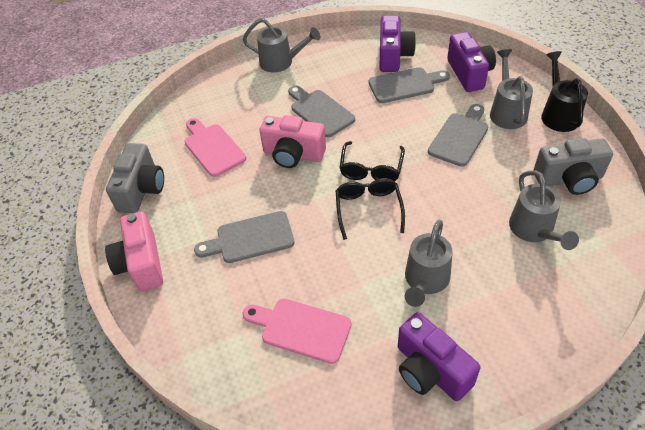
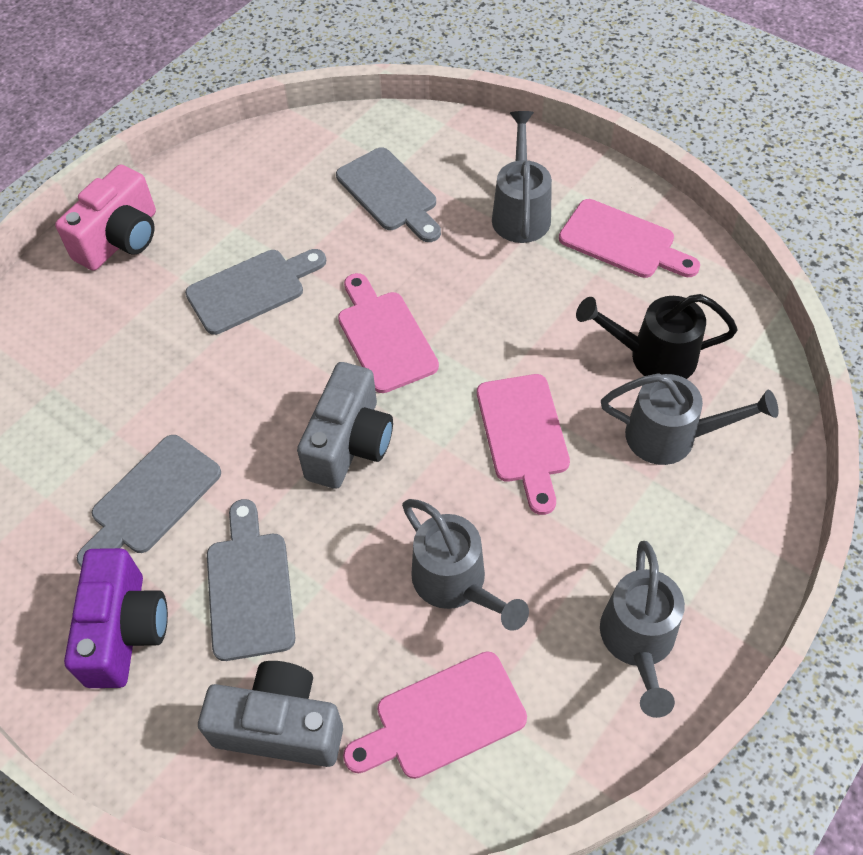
black glasses: [336,178,405,240] [339,141,405,181] = 2 -> none = 0
pink camera: [105,211,163,291] [259,115,326,168] = 2 -> [55,164,156,271] = 1
pink cutting board: [184,118,246,177] [242,299,351,364] = 2 -> [338,273,439,393] [343,651,527,779] [477,374,570,515] [559,199,700,278] = 4
purple camera: [380,15,416,72] [398,312,480,401] [447,32,496,92] = 3 -> [64,548,168,688] = 1

